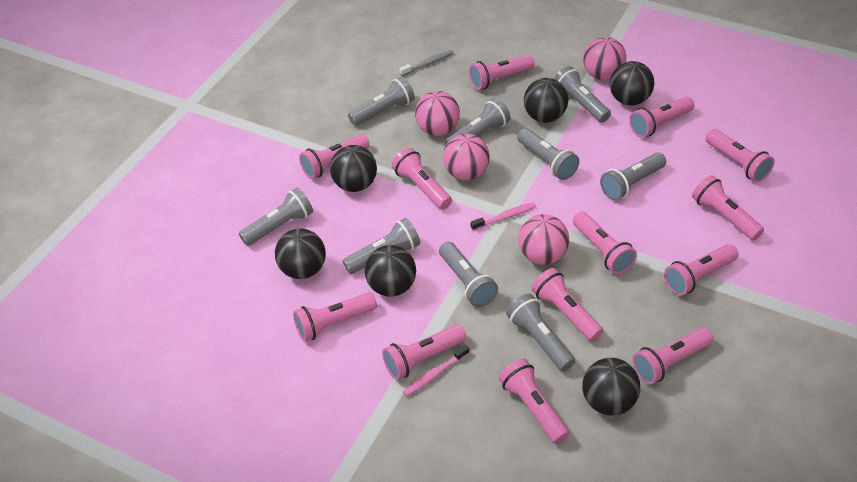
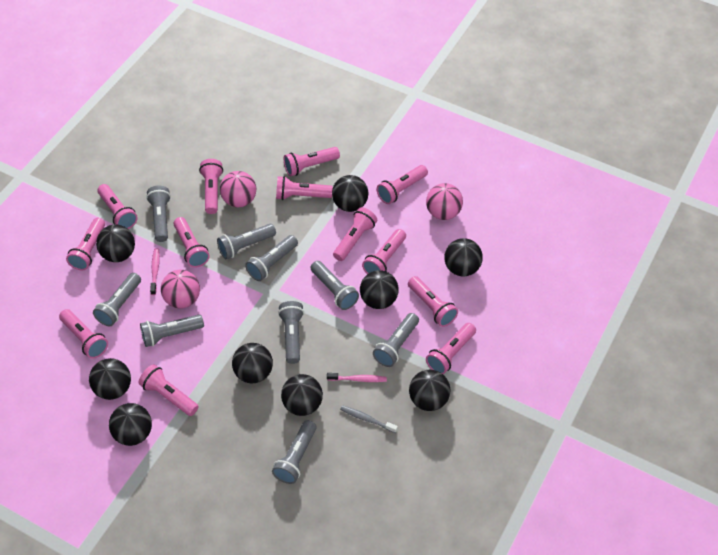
black ball: [275,228,326,279] [330,145,377,192] [365,245,416,297] [524,78,568,123] [582,358,640,416] [610,61,654,106] = 6 -> [89,358,131,400] [96,225,135,262] [109,403,152,446] [232,343,273,383] [281,374,323,416] [332,175,368,212] [360,270,399,309] [409,370,450,411] [445,238,483,277] = 9
pink ball: [415,91,460,136] [443,134,490,180] [518,214,569,265] [583,37,626,80] = 4 -> [161,270,200,308] [220,171,256,207] [426,183,463,220] = 3

